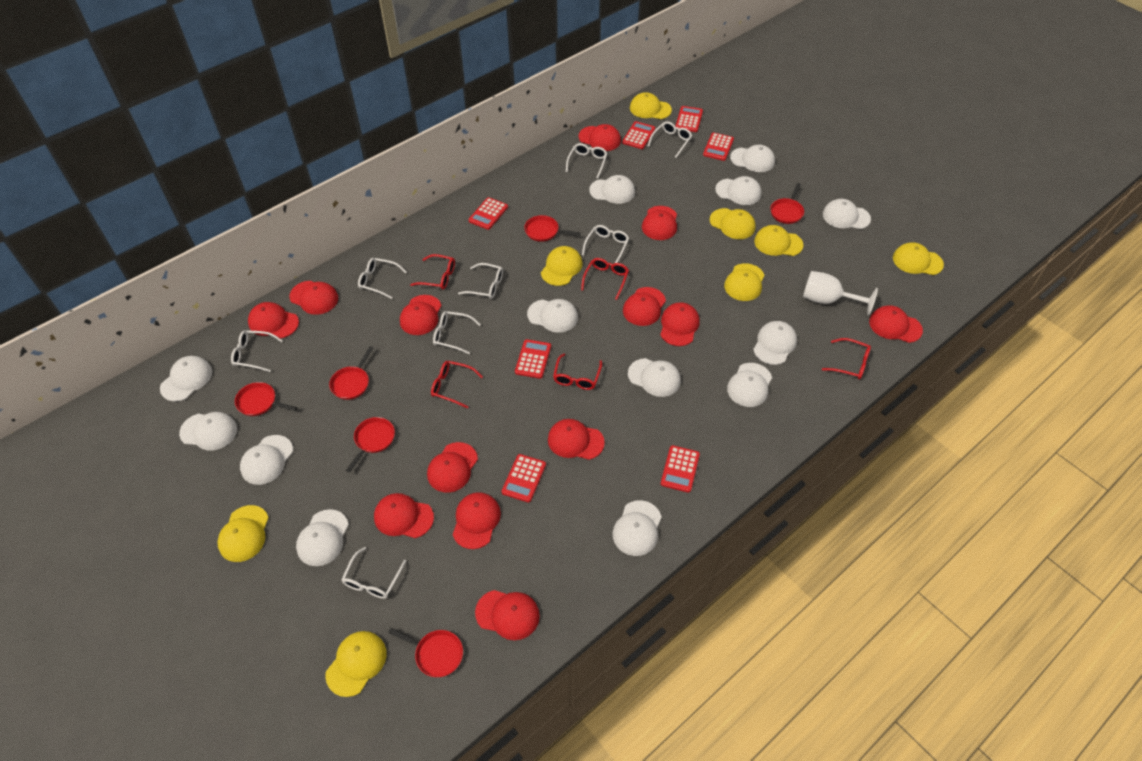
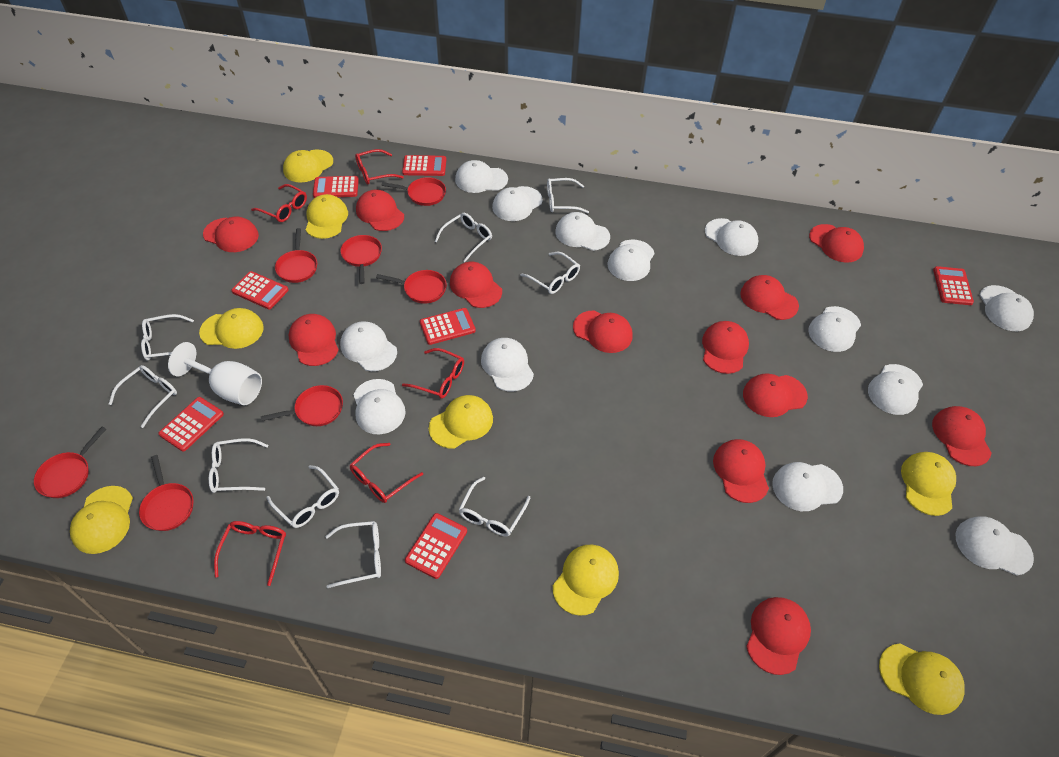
red cap: [248,302,299,338] [290,281,338,315] [374,493,434,538] [400,295,442,335] [427,442,478,493] [453,492,501,549] [475,590,540,640] [548,419,605,460] [579,124,621,151] [623,287,666,326] [642,206,677,240] [660,302,700,346] [869,305,923,343] = 13 -> [203,217,259,252] [288,314,339,366] [356,190,404,231] [450,262,502,308] [573,310,633,353] [702,321,749,374] [713,439,769,503] [740,275,799,320] [743,374,808,417] [746,597,811,675] [809,224,864,263] [932,406,991,466] = 12
red pan: [235,382,297,416] [329,346,373,400] [346,417,395,472] [388,628,463,677] [524,215,581,242] [770,183,804,224] = 6 -> [34,427,106,498] [139,455,193,531] [261,385,343,426] [275,228,317,283] [340,235,382,284] [376,270,447,304] [381,177,446,206] = 7
white glasses: [231,330,283,372] [341,547,406,599] [358,258,407,299] [433,311,481,354] [458,263,503,299] [566,143,608,179] [582,225,629,263] [648,121,692,158] = 8 -> [109,365,177,428] [141,314,194,361] [209,438,268,493] [267,465,339,528] [325,521,381,588] [435,213,492,262] [459,477,530,536] [520,252,580,294] [547,178,589,214] = 9

